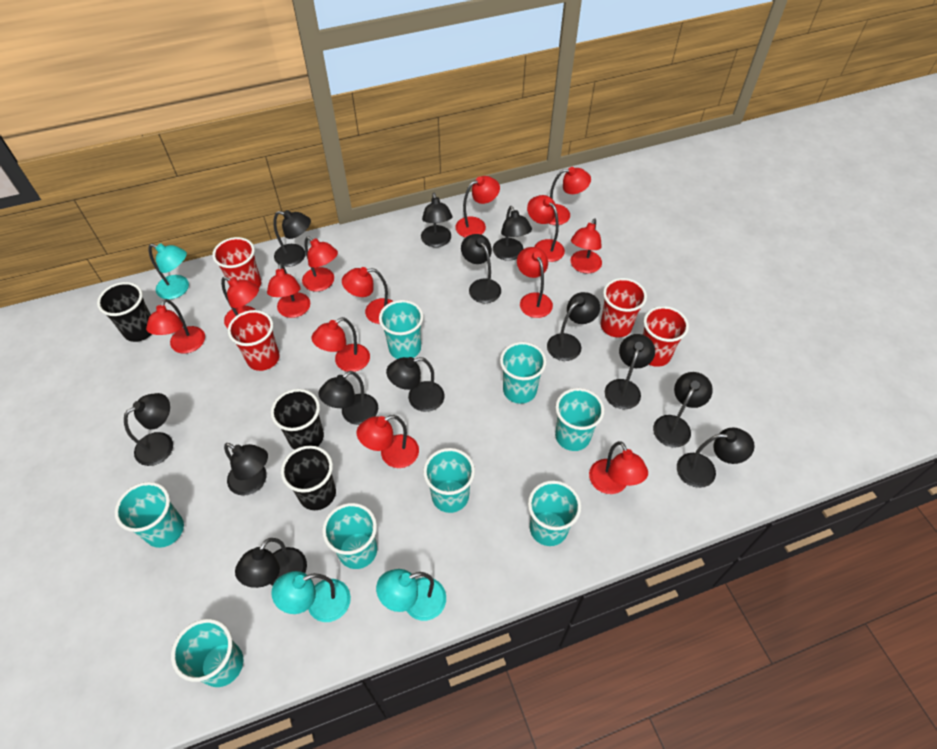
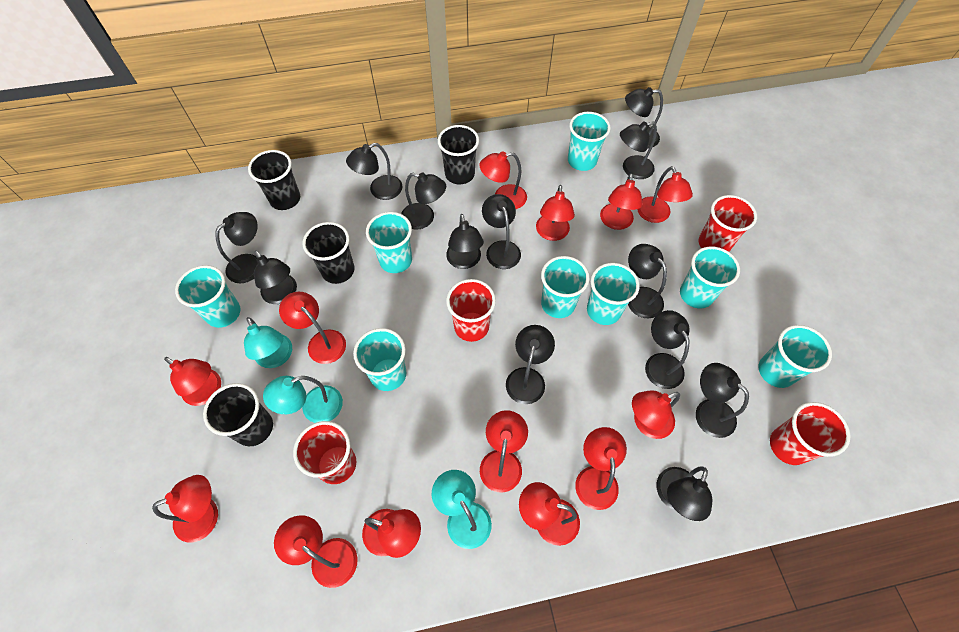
black cup: [97,282,152,342] [271,389,324,450] [281,446,336,510] = 3 -> [203,383,273,446] [248,150,300,210] [303,222,355,284] [438,125,479,185] = 4

